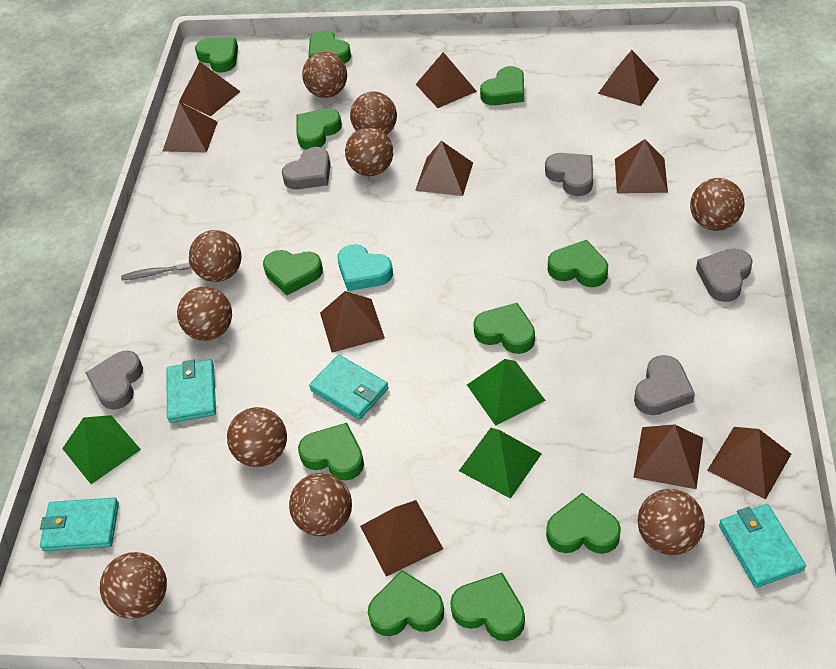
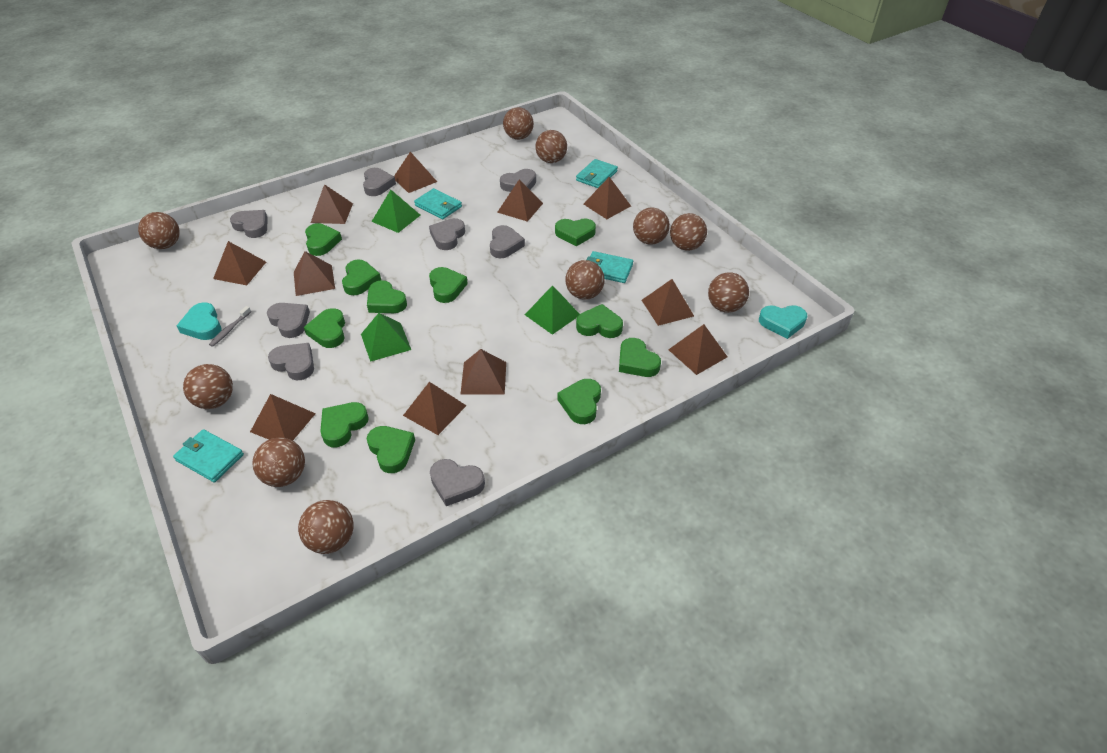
brown pyramid: [163,102,218,153] [179,62,241,116] [320,291,385,352] [360,500,443,576] [415,141,473,196] [416,52,477,108] [598,50,659,106] [615,139,668,193] [633,424,703,489] [707,427,791,500] = 10 -> [213,241,266,285] [250,394,316,441] [294,251,335,296] [311,184,353,224] [394,152,437,193] [403,382,467,435] [460,349,506,395] [497,179,543,222] [584,177,631,219] [642,279,694,326] [668,324,727,375] = 11
grey heart: [86,351,143,410] [282,147,331,189] [545,153,593,196] [634,355,695,415] [696,248,753,302] = 5 -> [230,210,268,238] [267,303,310,338] [268,343,314,380] [363,168,396,196] [429,218,465,250] [430,459,485,506] [490,225,525,258] [500,169,536,192] = 8
turquoise heart: [338,244,393,291] = 1 -> [176,302,222,340] [759,305,807,339] = 2

